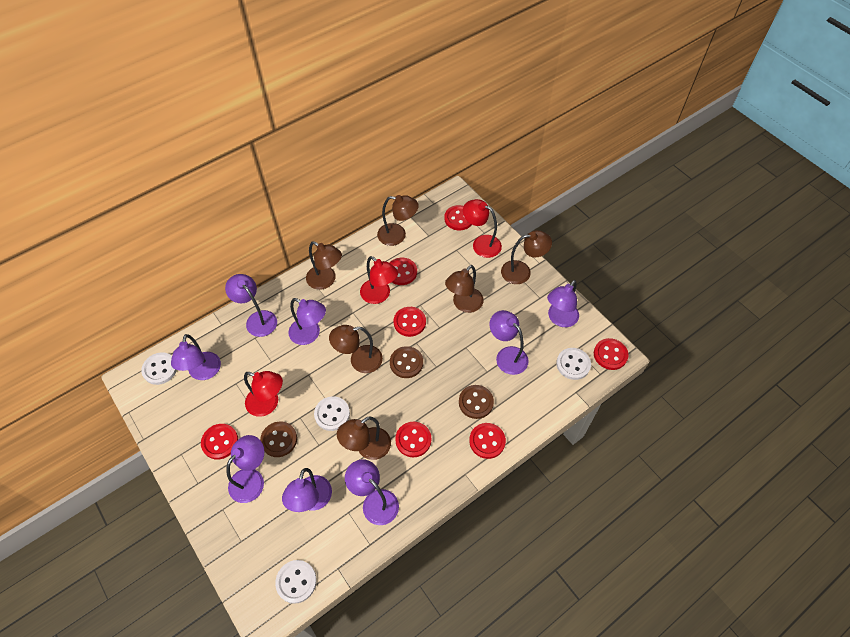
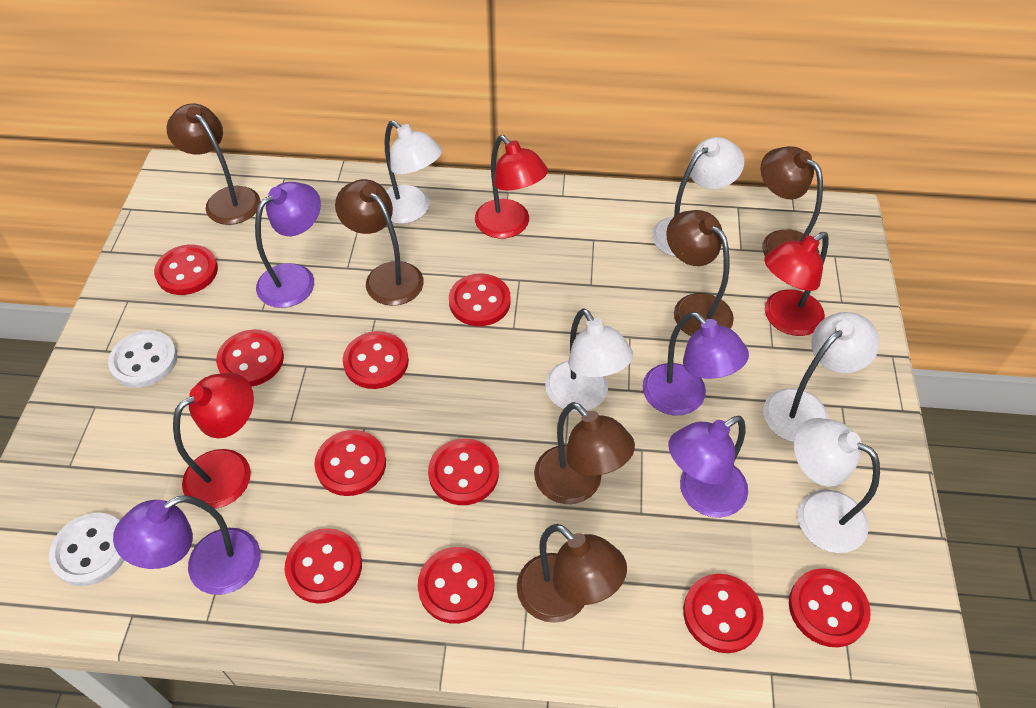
brown button: [260,421,297,457] [390,346,423,378] [459,385,494,419] = 3 -> none = 0
purple lamp: [171,334,221,380] [225,274,277,337] [226,435,264,503] [282,468,332,512] [289,298,326,345] [345,460,399,525] [489,310,529,375] [547,280,579,327] = 8 -> [113,495,260,595] [255,182,321,308] [642,312,749,416] [668,416,748,518] = 4
red button: [201,424,238,459] [390,258,417,285] [394,307,426,337] [395,422,432,458] [444,205,472,230] [469,423,506,459] [594,338,629,370] = 7 -> [154,244,218,295] [216,329,284,386] [285,528,362,604] [314,430,386,496] [343,331,409,389] [418,547,494,624] [428,439,499,505] [449,273,511,326] [683,574,764,653] [789,568,871,647] = 10
white button: [141,352,177,385] [275,560,317,604] [314,396,350,431] [556,348,591,380] = 4 -> [49,513,125,586] [108,330,177,388] = 2
white lamp: none = 0 -> [384,120,442,224] [545,308,633,412] [652,137,744,257] [763,312,880,442] [794,418,880,553] = 5

